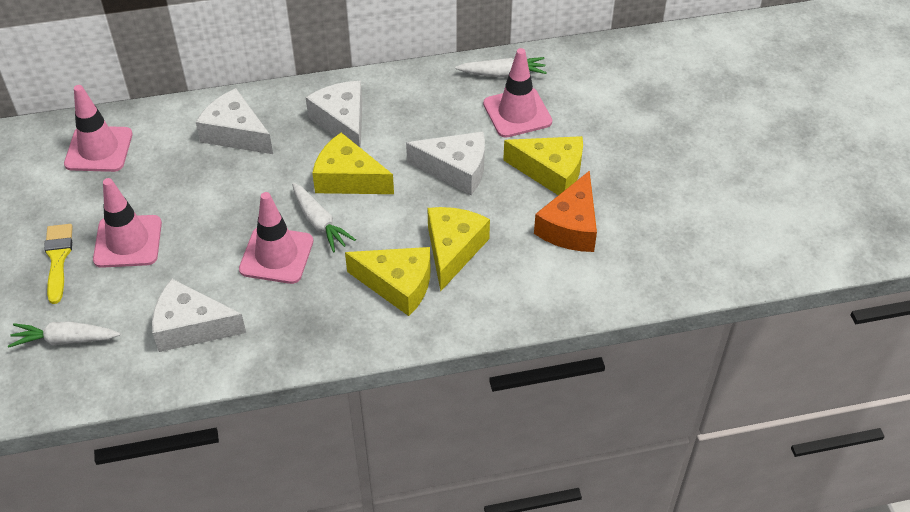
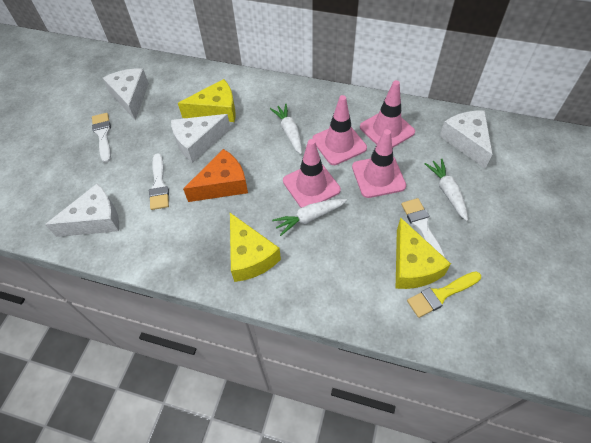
white brush: none = 0 -> [92,113,111,163] [149,153,169,210] [401,198,445,258] = 3
yellow cheese: [312,133,394,194] [345,247,430,316] [427,207,490,291] [503,136,583,195] = 4 -> [178,79,236,122] [230,213,281,282] [396,218,451,289] = 3

